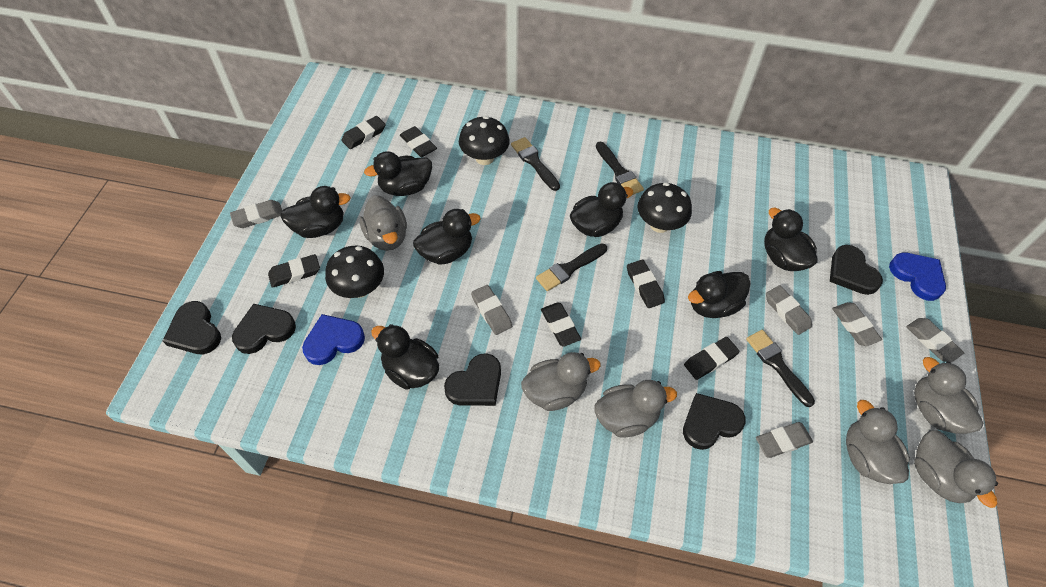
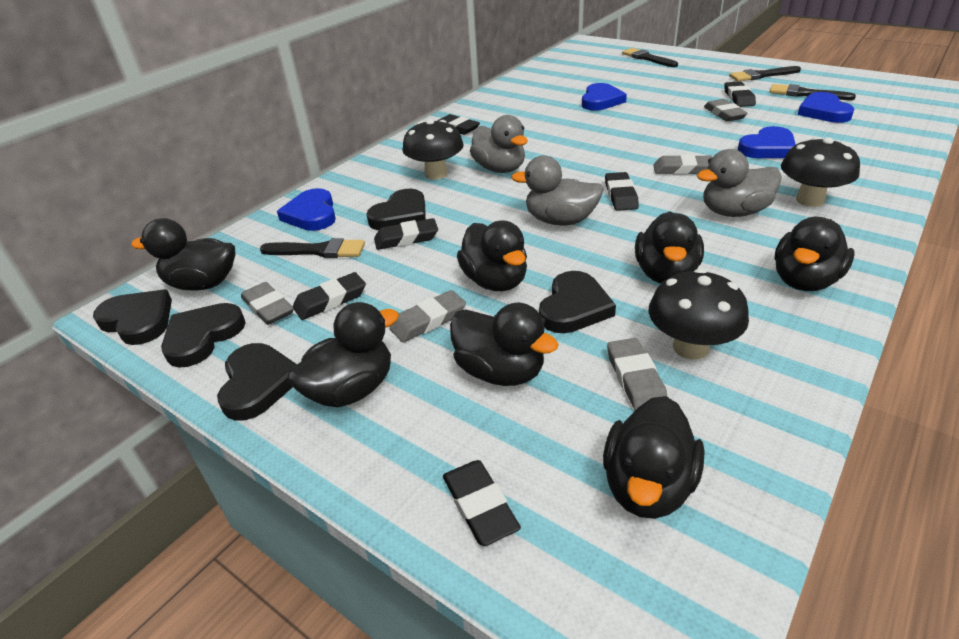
blue heart: [302,314,365,365] [889,253,946,301] = 2 -> [277,188,336,231] [582,83,627,111] [738,126,796,158] [797,92,854,123] = 4
grey duck: [360,195,407,251] [521,352,600,411] [594,380,677,438] [846,400,910,484] [914,357,983,434] [914,430,998,508] = 6 -> [470,115,528,173] [511,156,604,226] [697,149,782,217] = 3
grey eraser: [230,200,282,228] [471,285,512,335] [756,422,813,458] [766,285,812,335] [832,302,882,346] [906,318,964,362] = 6 -> [241,282,294,325] [389,290,466,342] [607,338,668,410] [654,154,713,174] [704,99,748,122] = 5

